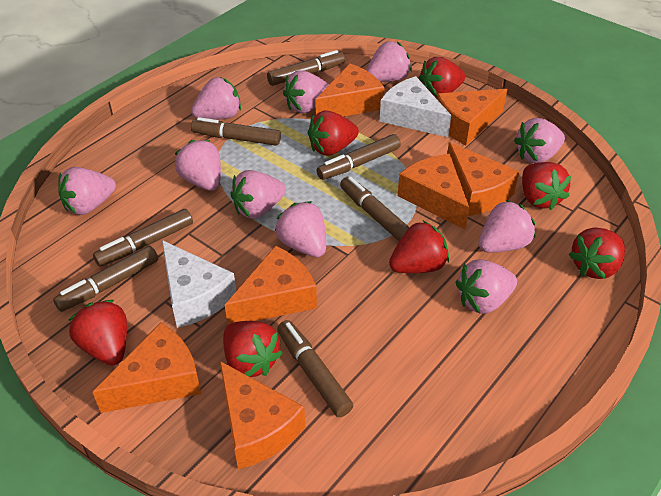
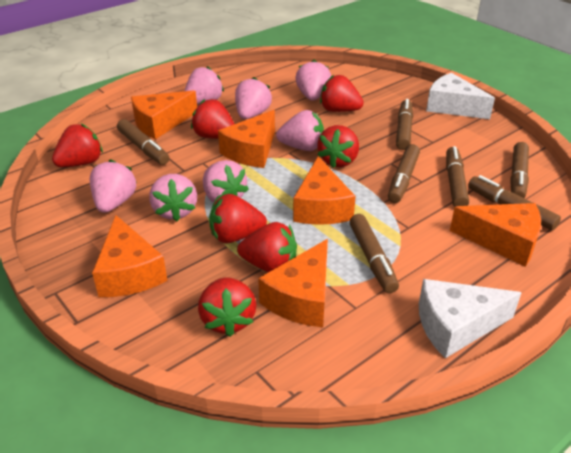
orange cheese: [92,322,201,413] [220,361,305,469] [225,245,317,325] [316,63,385,116] [398,154,469,230] [436,89,507,145] [447,142,519,216] = 7 -> [92,215,167,297] [131,90,197,139] [218,110,275,168] [258,239,328,327] [293,156,356,225] [450,203,541,267] = 6
pink strawberry: [58,167,116,215] [175,140,221,191] [191,77,241,120] [230,170,286,219] [275,201,326,257] [283,70,329,113] [366,41,412,82] [456,259,517,314] [479,200,535,252] [514,118,565,163] = 10 -> [90,159,137,213] [149,174,197,221] [184,66,224,104] [203,160,249,202] [235,77,272,119] [276,110,324,151] [295,60,331,101] = 7

